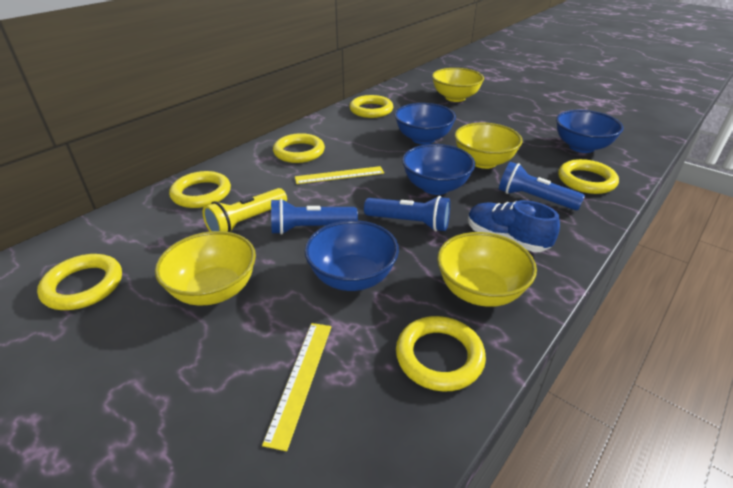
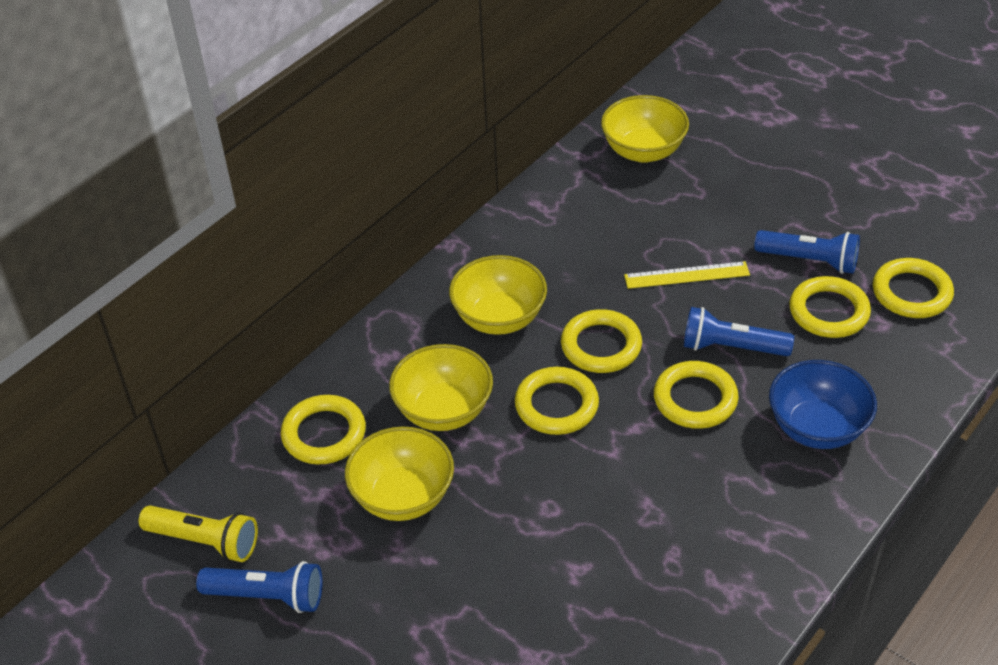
blue bowl: [305,220,399,291] [395,103,456,145] [402,144,475,195] [556,110,624,153] = 4 -> [769,360,877,449] = 1
blue shoe: [468,200,560,252] = 1 -> none = 0
yellow ruler: [262,323,331,451] [295,166,384,184] = 2 -> [624,261,750,289] = 1

